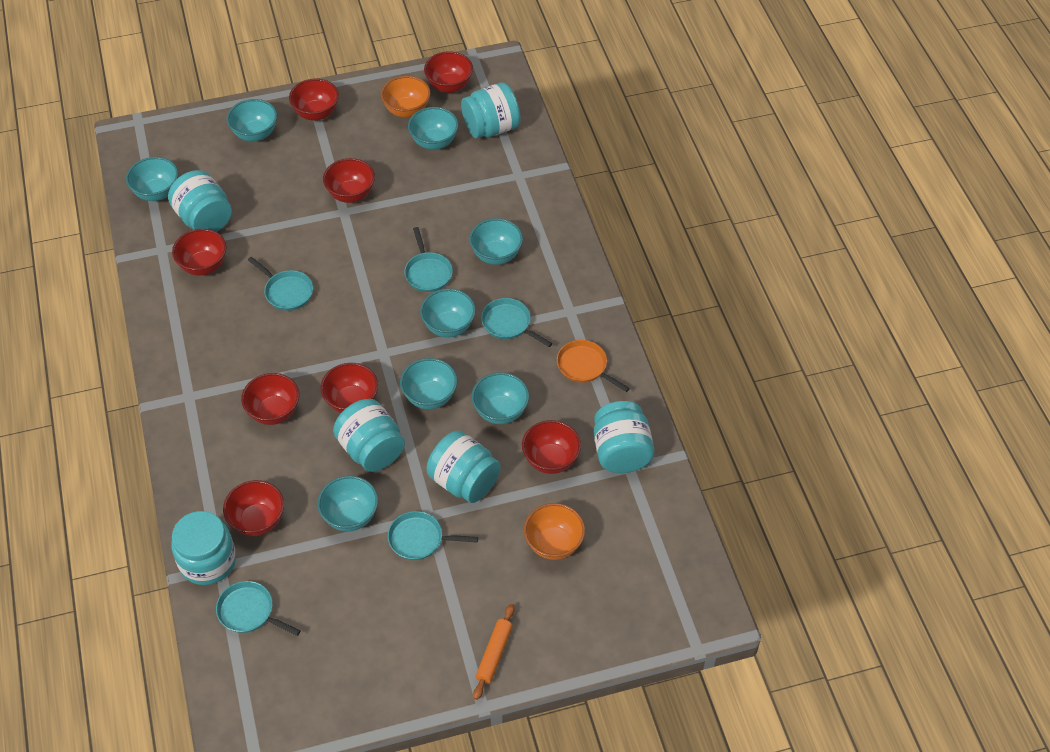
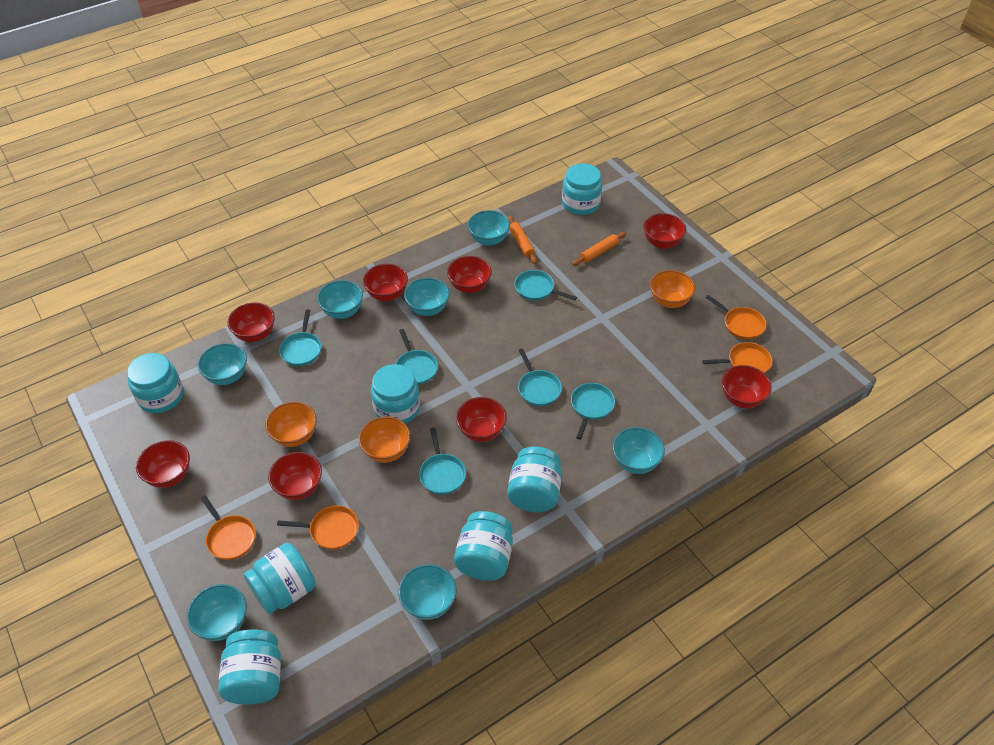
orange bowl: [381,76,430,118] [524,503,585,560] = 2 -> [265,402,317,447] [359,416,410,463] [650,270,695,308] = 3
orange pan: [557,340,630,392] = 1 -> [201,495,256,560] [277,505,359,550] [703,342,772,373] [705,295,766,340] = 4
orange rolling pin: [473,604,515,700] = 1 -> [508,216,537,264] [572,232,627,266] = 2
turquoise bowl: [126,157,178,201] [227,99,277,142] [317,476,378,532] [400,358,457,409] [408,107,458,150] [420,289,476,338] [469,218,523,265] [471,372,529,424] = 8 -> [187,584,247,641] [198,343,247,385] [317,280,363,319] [398,564,457,620] [404,278,450,316] [468,210,510,246] [612,427,665,474] = 7
turquoise jar: [168,170,232,232] [171,511,236,585] [333,399,405,472] [427,431,501,503] [461,83,520,138] [594,401,655,473] = 6 -> [127,353,183,413] [218,630,281,704] [244,543,316,614] [371,364,420,423] [454,511,513,581] [507,447,562,512] [562,163,602,215] = 7
turquoise pan: [216,581,301,636] [248,257,313,311] [388,511,478,560] [404,227,453,292] [481,298,552,347] = 5 -> [279,310,321,366] [396,329,438,385] [419,428,466,495] [515,270,577,301] [518,348,562,406] [571,383,615,439] = 6

